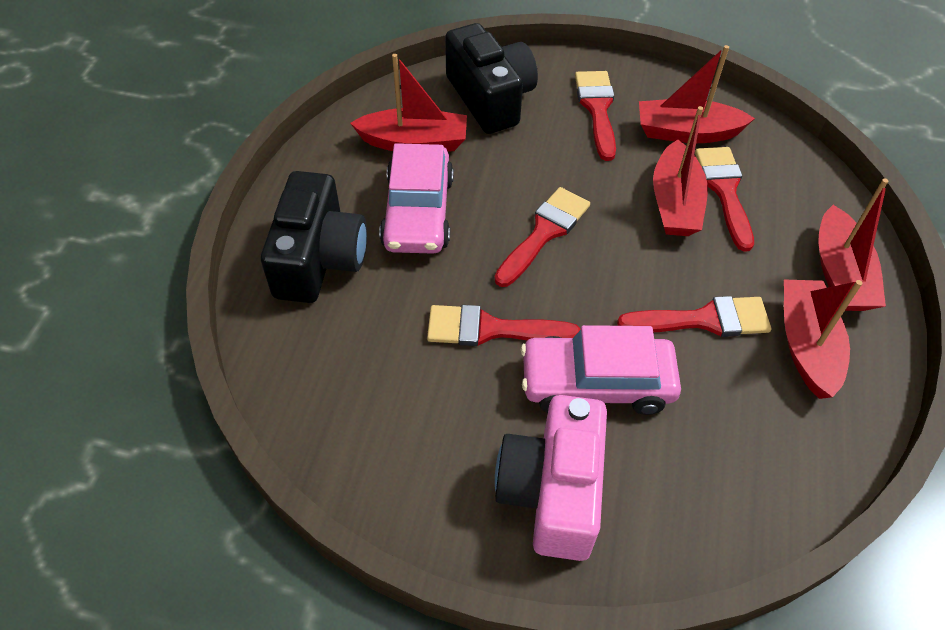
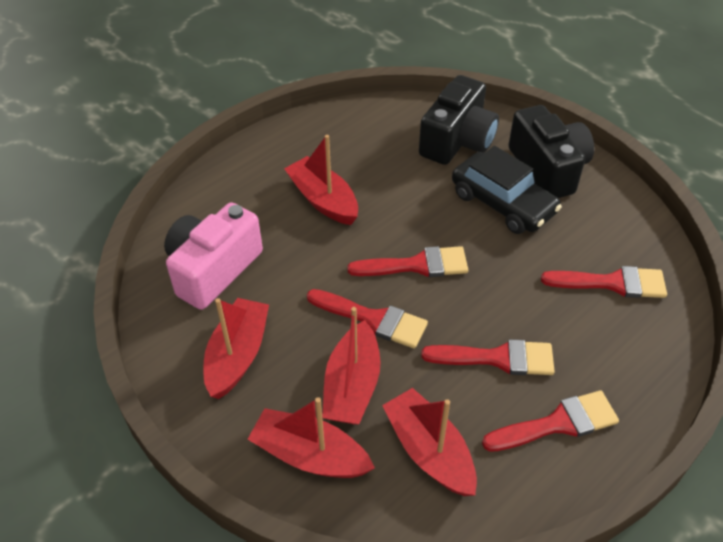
black car: none = 0 -> [452,146,562,234] = 1
pink car: [379,143,454,254] [521,325,681,415] = 2 -> none = 0

